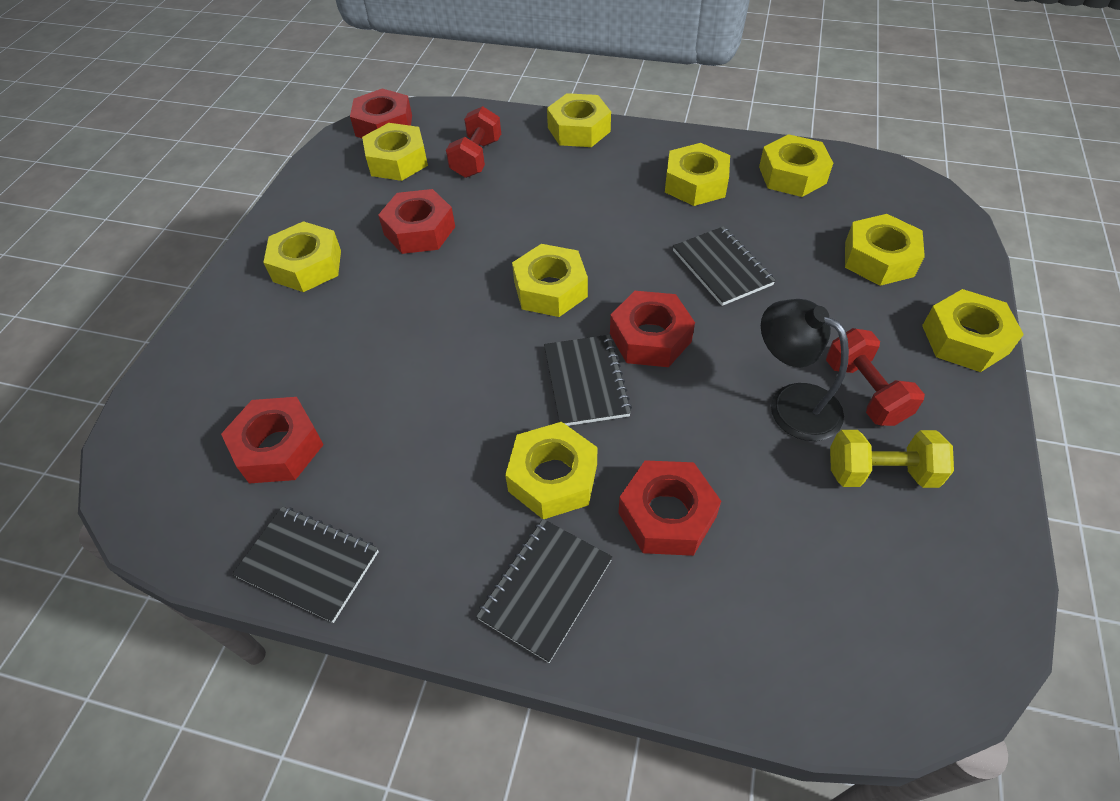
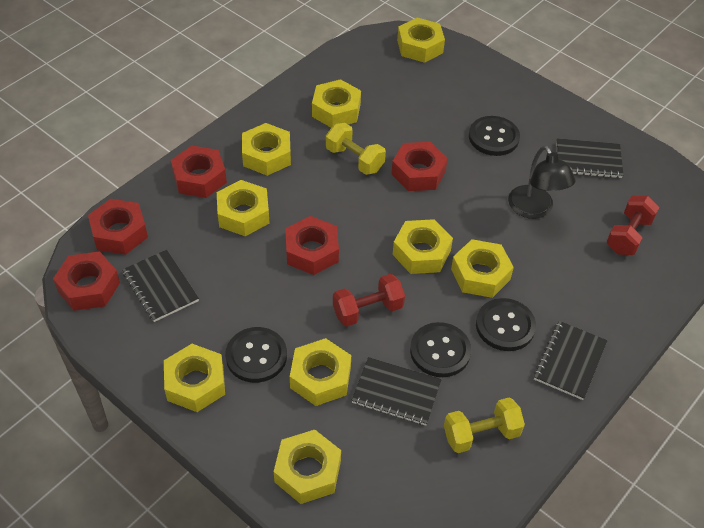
black button: none = 0 -> [225,327,287,383] [410,322,471,377] [469,116,520,156] [476,298,536,351] = 4
yellow dumbbell: [830,430,954,488] = 1 -> [326,123,386,175] [444,397,525,453] = 2

